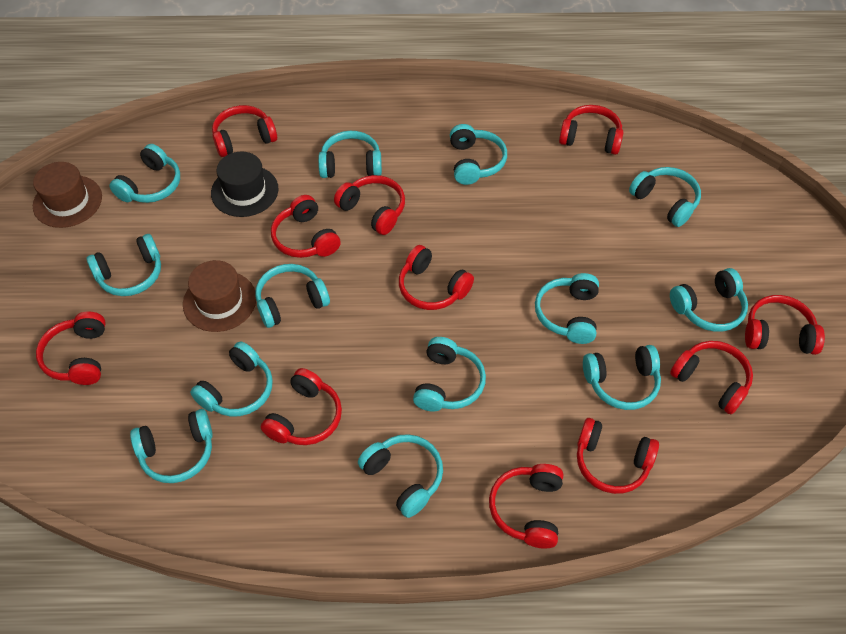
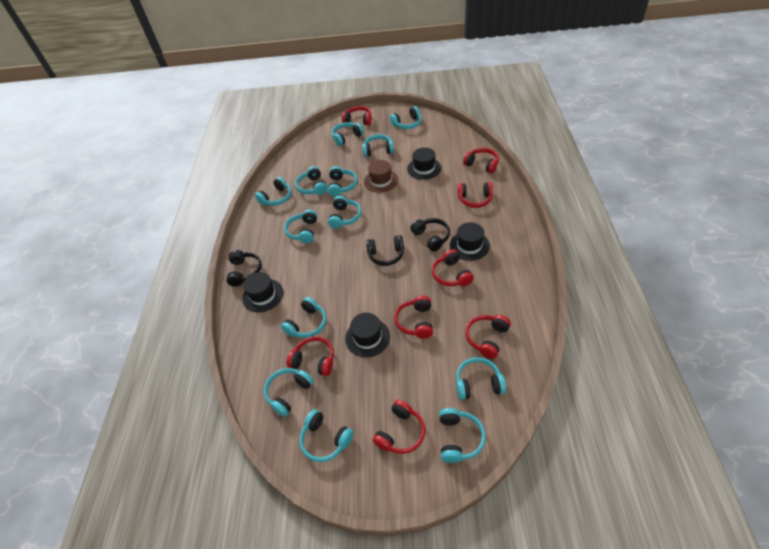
black hat: [211,152,279,217] = 1 -> [242,272,283,312] [345,313,390,357] [407,148,441,180] [450,222,490,261] = 4
black headphones: none = 0 -> [226,250,262,287] [366,235,404,266] [410,218,450,252] = 3
brown hat: [33,162,102,228] [183,260,256,332] = 2 -> [364,160,398,193] = 1
red headphones: [36,311,106,385] [212,105,277,157] [261,368,342,445] [271,195,341,258] [334,175,405,235] [399,245,474,310] [489,464,563,548] [559,105,624,155] [577,418,659,494] [670,341,753,414] [745,295,825,355] = 11 -> [287,336,334,376] [342,106,372,125] [372,400,425,454] [394,296,433,339] [432,249,474,286] [458,182,493,208] [463,148,499,174] [465,315,511,359] = 8

